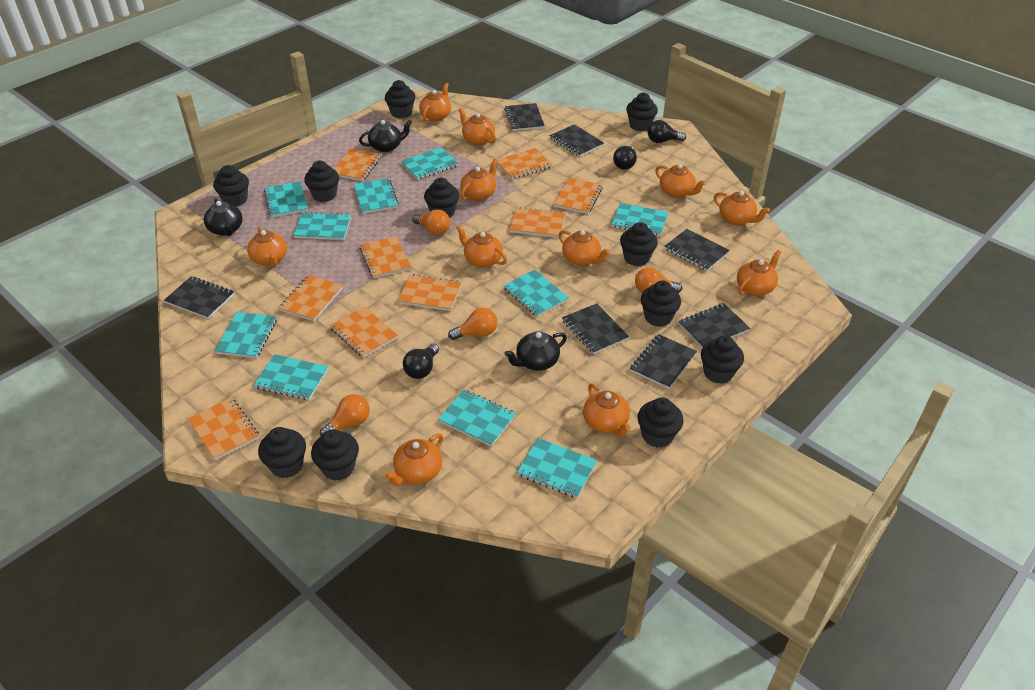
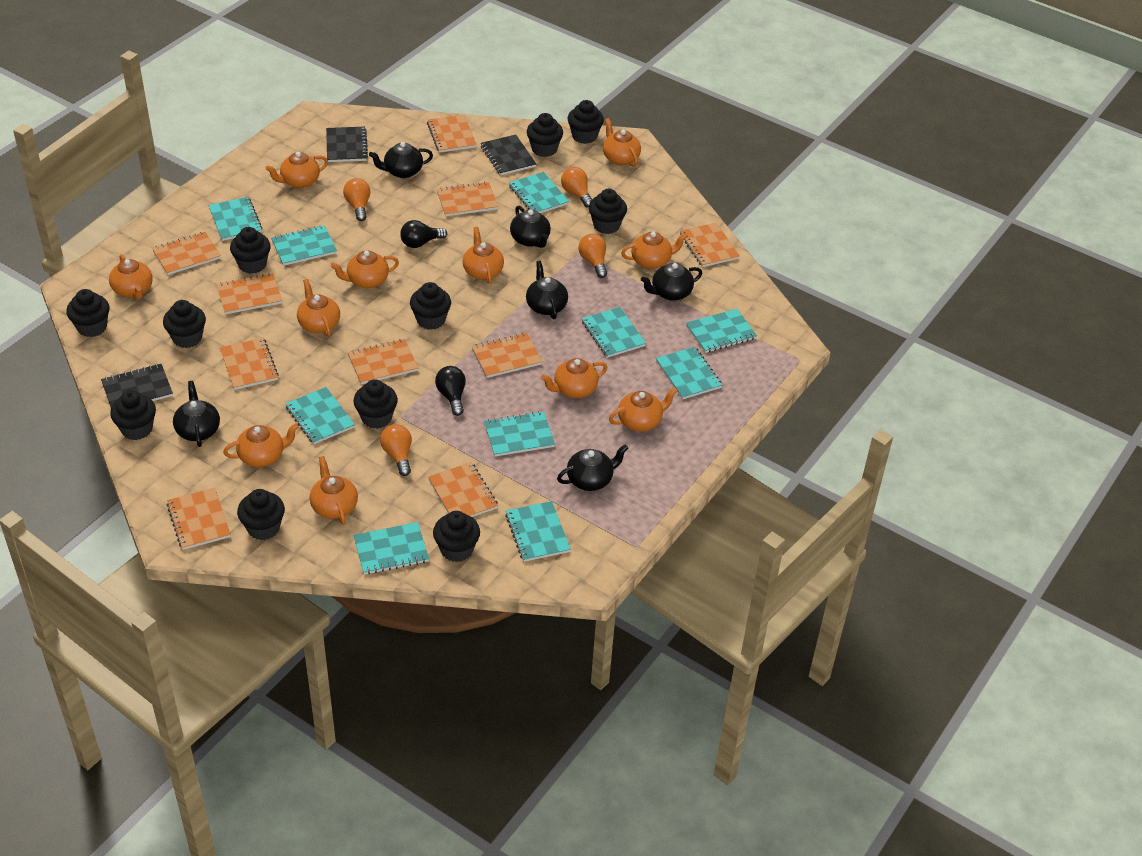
black light bulb: [403,343,439,379] [613,146,637,170] [648,120,686,143] = 3 -> [400,220,447,248] [435,366,466,416] = 2
black notebook: [164,276,235,319] [504,103,545,131] [550,124,604,157] [562,303,629,354] [630,334,697,389] [665,229,730,271] [678,303,750,348] = 7 -> [101,364,173,407] [326,127,368,162] [481,135,536,175] = 3
black teapot: [204,199,243,236] [359,120,412,152] [504,331,567,371] = 3 -> [173,381,220,447] [369,142,433,178] [510,206,551,248] [526,261,568,319] [557,444,628,491] [641,263,702,301] = 6
orange notebook: [188,397,259,460] [279,275,343,321] [330,306,398,358] [334,148,382,181] [359,236,411,278] [398,274,462,311] [497,148,552,180] [510,207,565,238] [554,178,603,214] = 9 -> [152,232,221,275] [166,488,231,550] [216,273,282,314] [220,338,279,390] [348,339,418,385] [427,115,477,153] [428,462,498,517] [437,182,498,216] [472,333,543,378] [680,222,740,267] = 10

